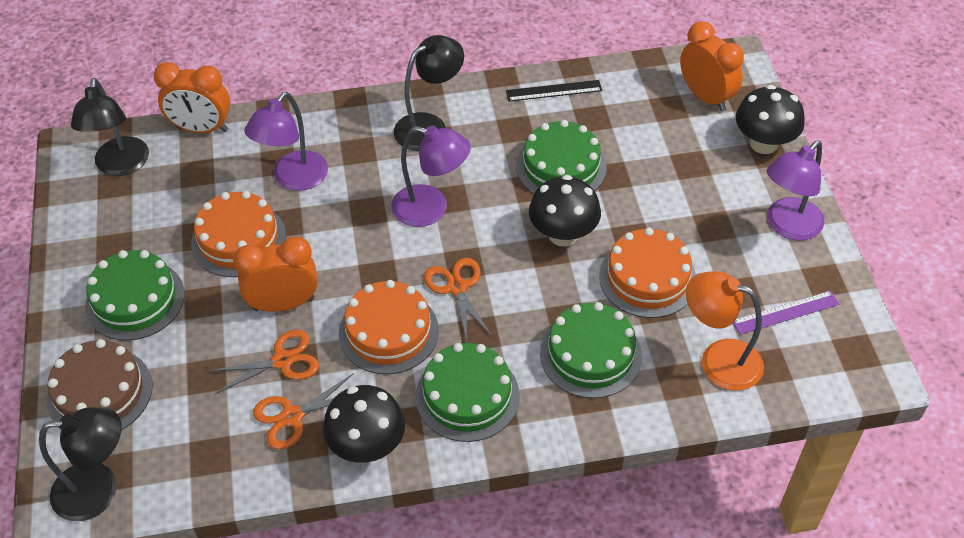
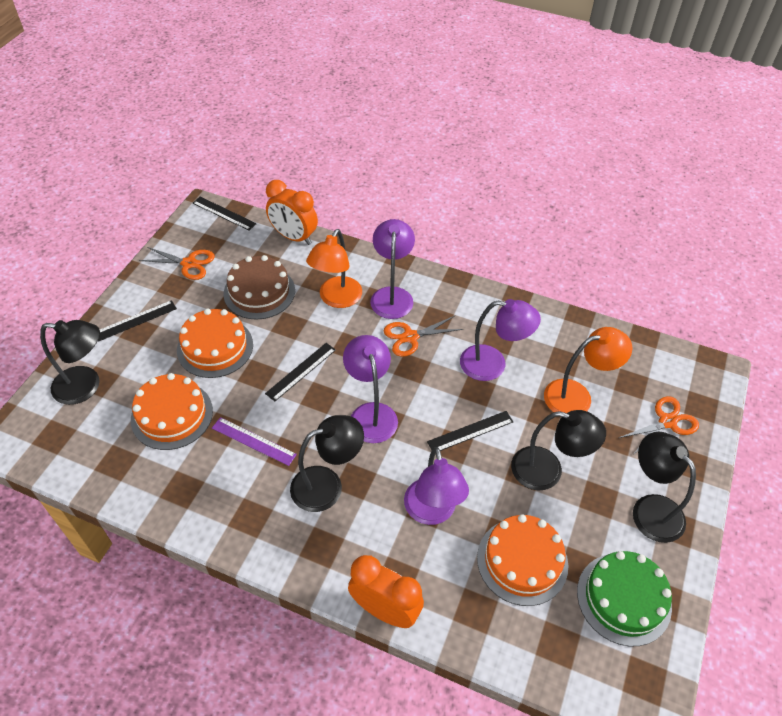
black lamp: [39,407,122,521] [71,78,149,176] [394,35,464,151] = 3 -> [40,320,100,405] [290,415,364,512] [511,410,606,490] [633,432,696,543] = 4
black mushroom: [323,385,405,463] [529,175,601,247] [736,85,805,154] = 3 -> none = 0
black ruler: [506,80,602,102] = 1 -> [98,300,177,342] [193,197,257,231] [265,343,336,401] [427,411,513,451] = 4
green cake: [85,250,185,341] [416,343,520,442] [516,120,607,194] [540,302,642,398] = 4 -> [577,551,672,646] = 1
orange clock: [153,62,231,133] [233,236,318,312] [680,21,744,112] = 3 -> [266,180,318,245] [348,555,424,628] = 2
orange lamp: [686,271,764,391] = 1 -> [306,229,362,308] [544,327,632,413] = 2
purple lamp: [244,92,328,191] [391,126,471,227] [767,141,824,241] = 3 -> [343,335,398,443] [370,219,415,319] [404,447,469,525] [460,299,541,381] = 4

